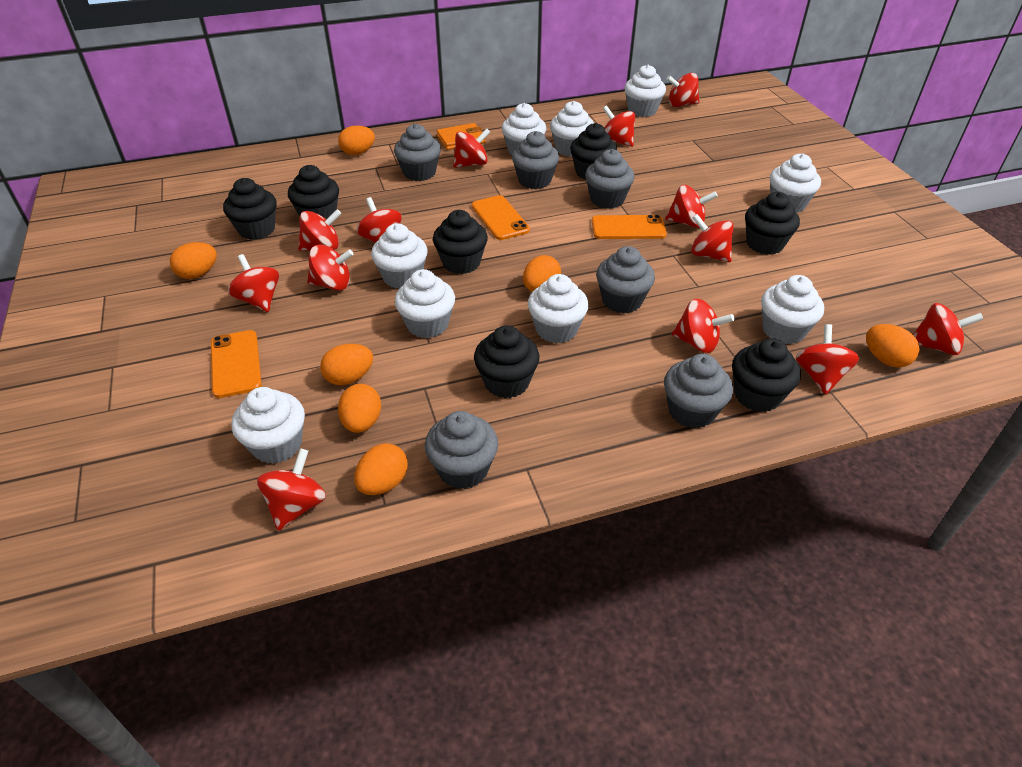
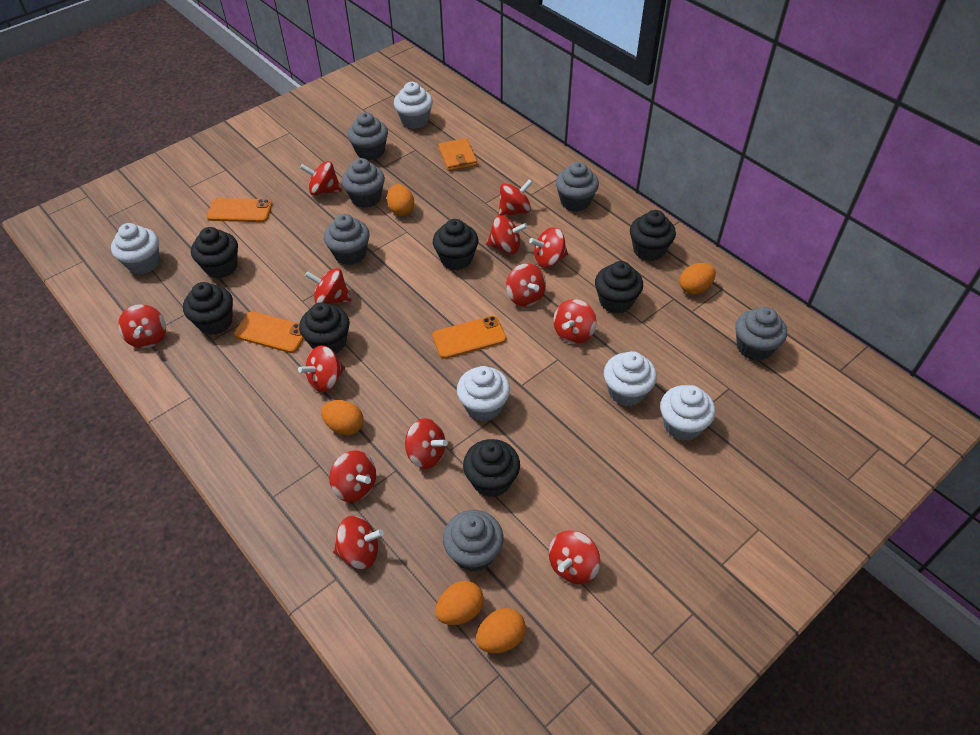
orange egg: [170,242,217,279] [320,344,373,385] [338,125,375,155] [338,384,381,433] [354,443,408,495] [523,255,561,292] [866,324,920,368] = 7 -> [321,400,364,435] [387,184,414,216] [436,581,484,625] [476,608,526,653] [680,263,716,294] = 5
white cupcake: [232,387,305,464] [371,224,428,289] [395,269,455,338] [502,103,546,155] [528,274,589,343] [550,101,594,157] [624,64,666,117] [761,275,824,344] [770,153,821,213] = 9 -> [111,223,160,274] [394,82,433,129] [457,366,510,421] [604,351,657,406] [660,385,715,441] = 5

